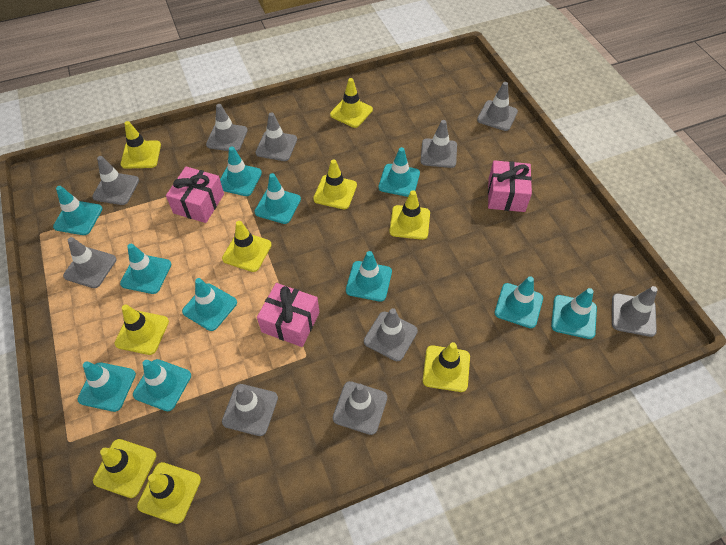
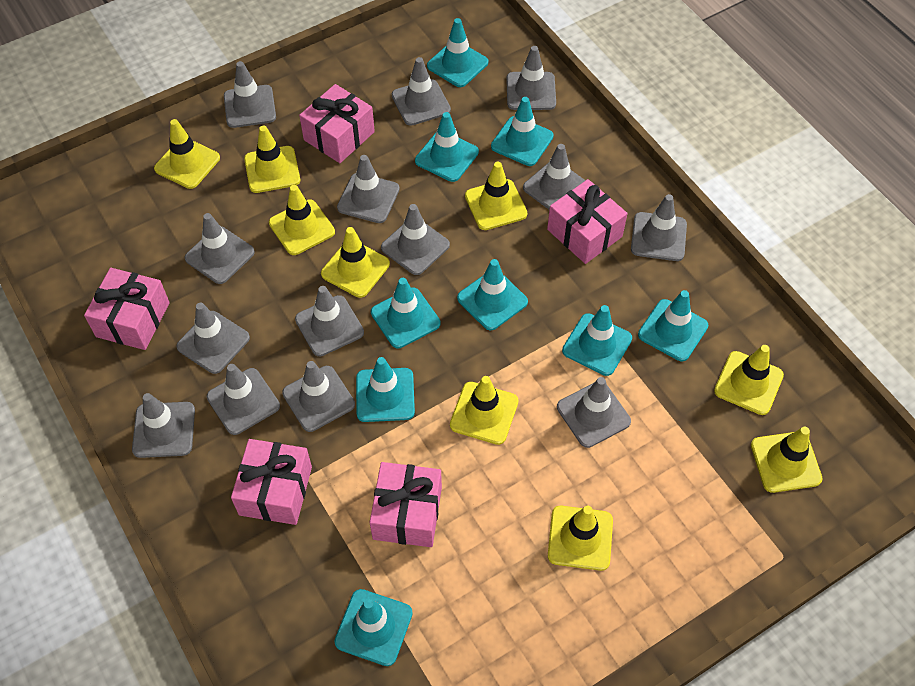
grey traffic cone: [63,237,117,288] [92,156,139,205] [206,104,248,152] [222,384,278,436] [255,112,297,161] [333,381,387,435] [364,308,418,361] [420,120,457,168] [477,82,518,131] [612,286,658,337] = 10 -> [132,393,195,458] [176,303,250,374] [185,213,255,284] [207,364,280,435] [224,61,276,128] [282,361,355,432] [295,286,364,356] [337,155,400,223] [381,204,450,275] [392,57,451,126] [506,46,556,110] [523,144,586,210] [557,377,631,448] [631,194,687,261] = 14
pink gift: [166,167,224,223] [257,283,319,347] [488,160,532,212] = 3 -> [84,268,170,350] [231,439,312,525] [299,84,375,163] [370,462,442,547] [547,179,628,264] = 5
turquoise traffic cone: [53,186,103,235] [78,361,136,412] [120,244,171,294] [133,359,191,411] [182,278,237,331] [220,147,262,196] [254,173,301,224] [346,251,392,302] [378,147,420,197] [495,276,543,328] [551,288,597,339] = 11 -> [334,589,413,666] [356,357,415,422] [371,278,440,348] [415,112,479,182] [427,18,488,87] [457,259,528,330] [491,97,554,166] [562,305,632,376] [638,290,708,361] = 9

